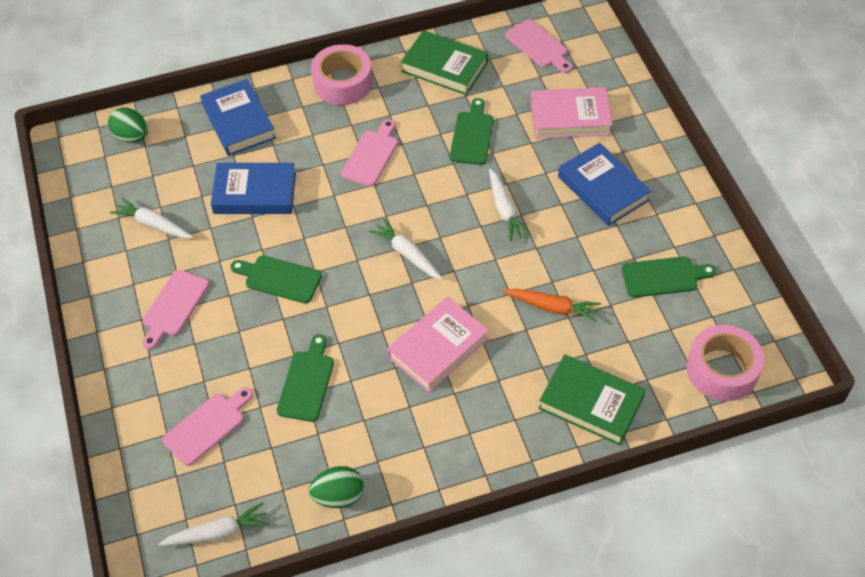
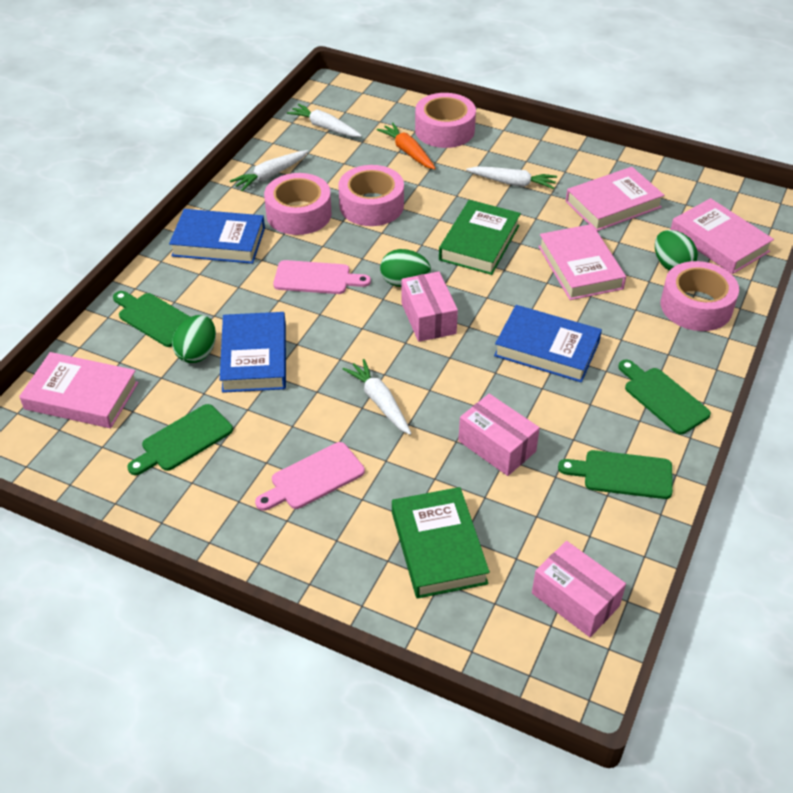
green egg: [108,108,148,143] [309,466,364,508] = 2 -> [172,315,216,363] [380,249,431,287] [655,230,698,271] = 3
pink book: [387,297,489,392] [531,87,612,139] = 2 -> [19,352,139,428] [538,224,626,300] [566,167,664,231] [670,198,774,274] = 4
pink box: none = 0 -> [401,272,458,342] [458,394,540,476] [532,541,626,637] = 3
pink cutting board: [142,270,209,349] [163,387,253,466] [341,119,398,187] [505,19,572,73] = 4 -> [255,442,365,511] [273,260,371,294] = 2
pink tape: [311,44,373,105] [687,325,764,401] = 2 -> [264,173,332,235] [338,165,404,226] [415,93,476,148] [661,261,739,331] = 4

